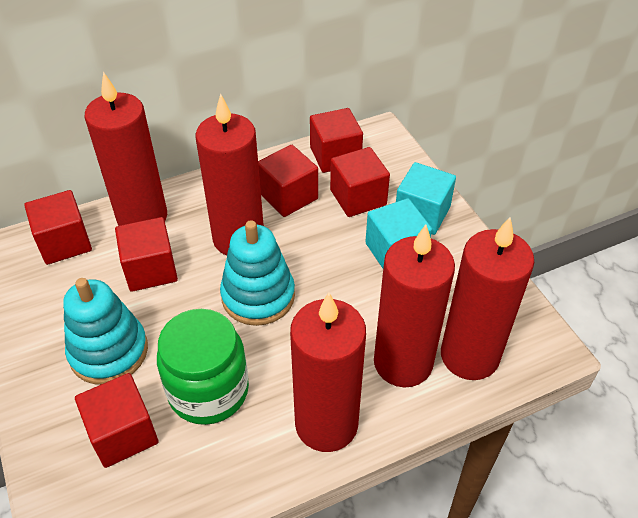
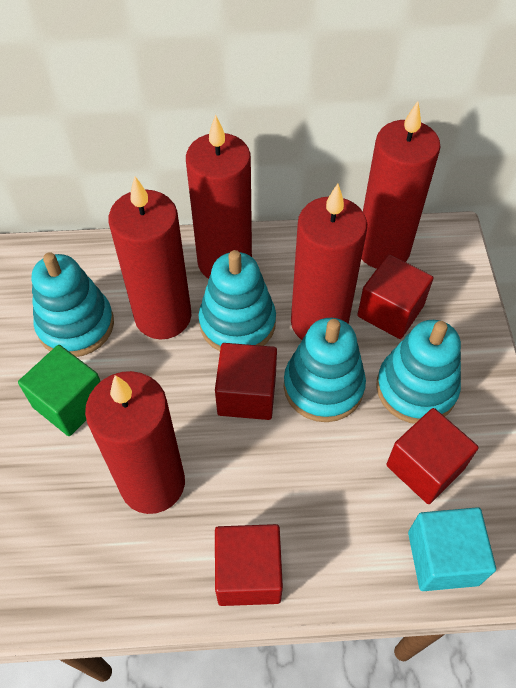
green cube: none = 0 -> [18,345,101,436] = 1
green jar: [157,309,249,425] = 1 -> none = 0
red cube: [24,190,92,265] [75,373,158,468] [115,217,178,292] [258,145,318,217] [310,108,363,173] [330,147,390,217] = 6 -> [215,343,277,420] [215,524,283,606] [357,254,433,339] [386,408,478,504] = 4
turquoise cube: [365,198,432,268] [396,162,456,235] = 2 -> [408,507,496,591] = 1
turquoise stacking toy: [63,278,148,385] [220,220,295,326] = 2 -> [32,252,114,357] [199,250,276,351] [284,318,366,422] [376,320,461,424] = 4

